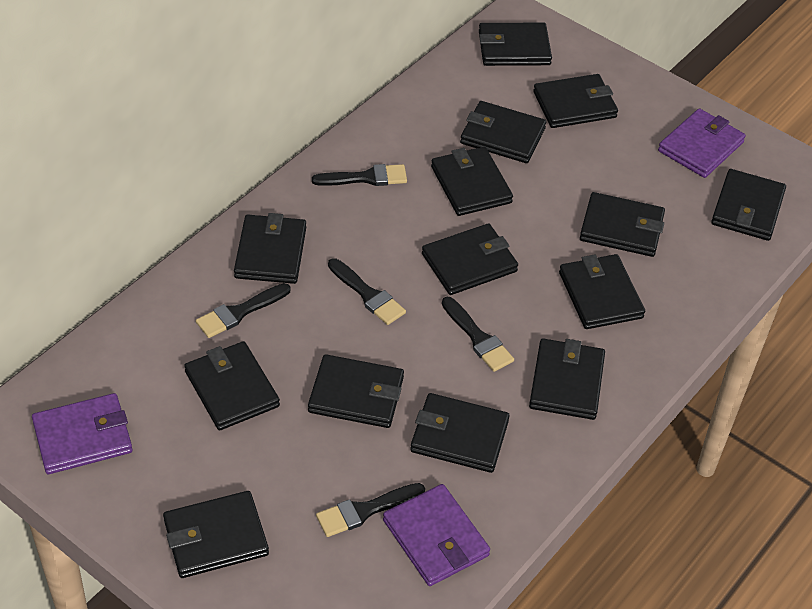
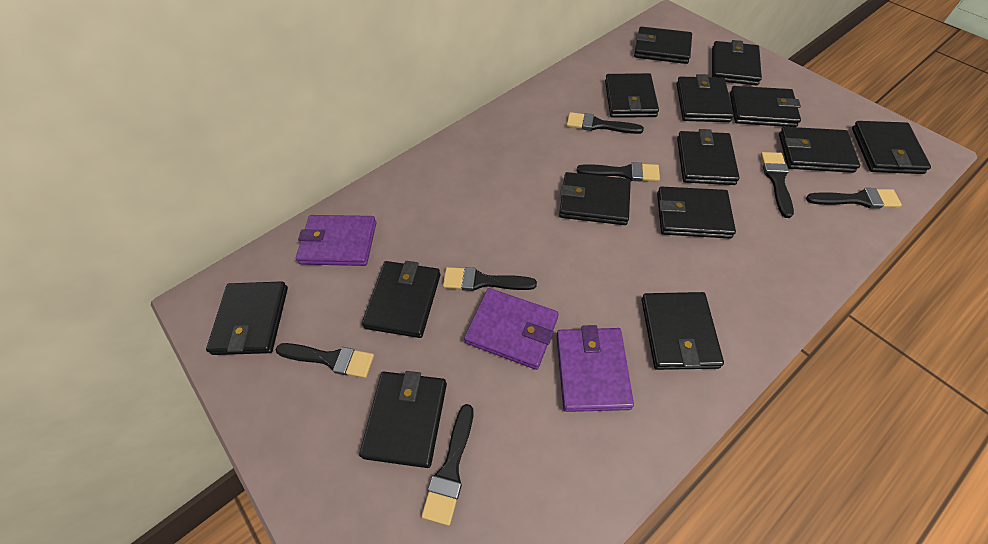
black brush: [196,283,291,338] [312,164,407,186] [316,483,425,537] [328,258,406,325] [442,297,514,372] = 5 -> [276,343,374,378] [421,404,474,526] [443,267,537,291] [566,112,644,134] [577,162,660,182] [760,152,794,218] [806,188,902,208] = 7

